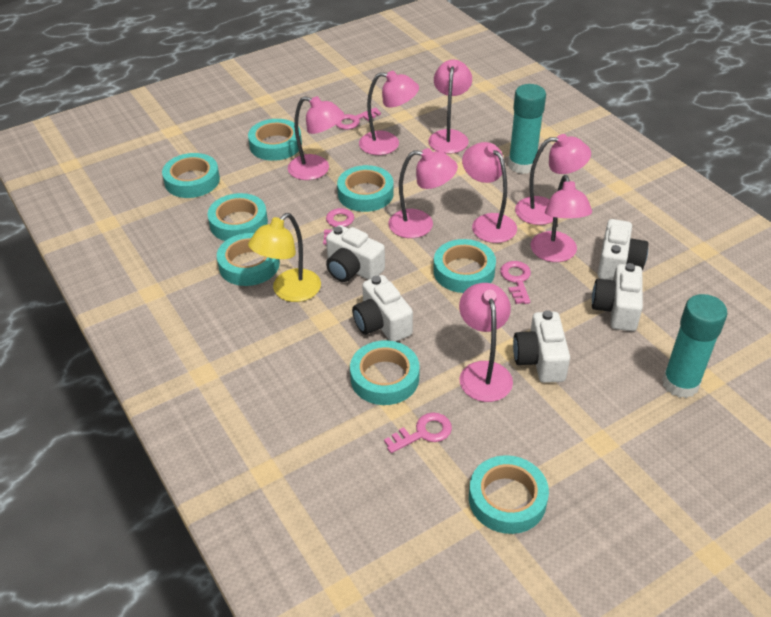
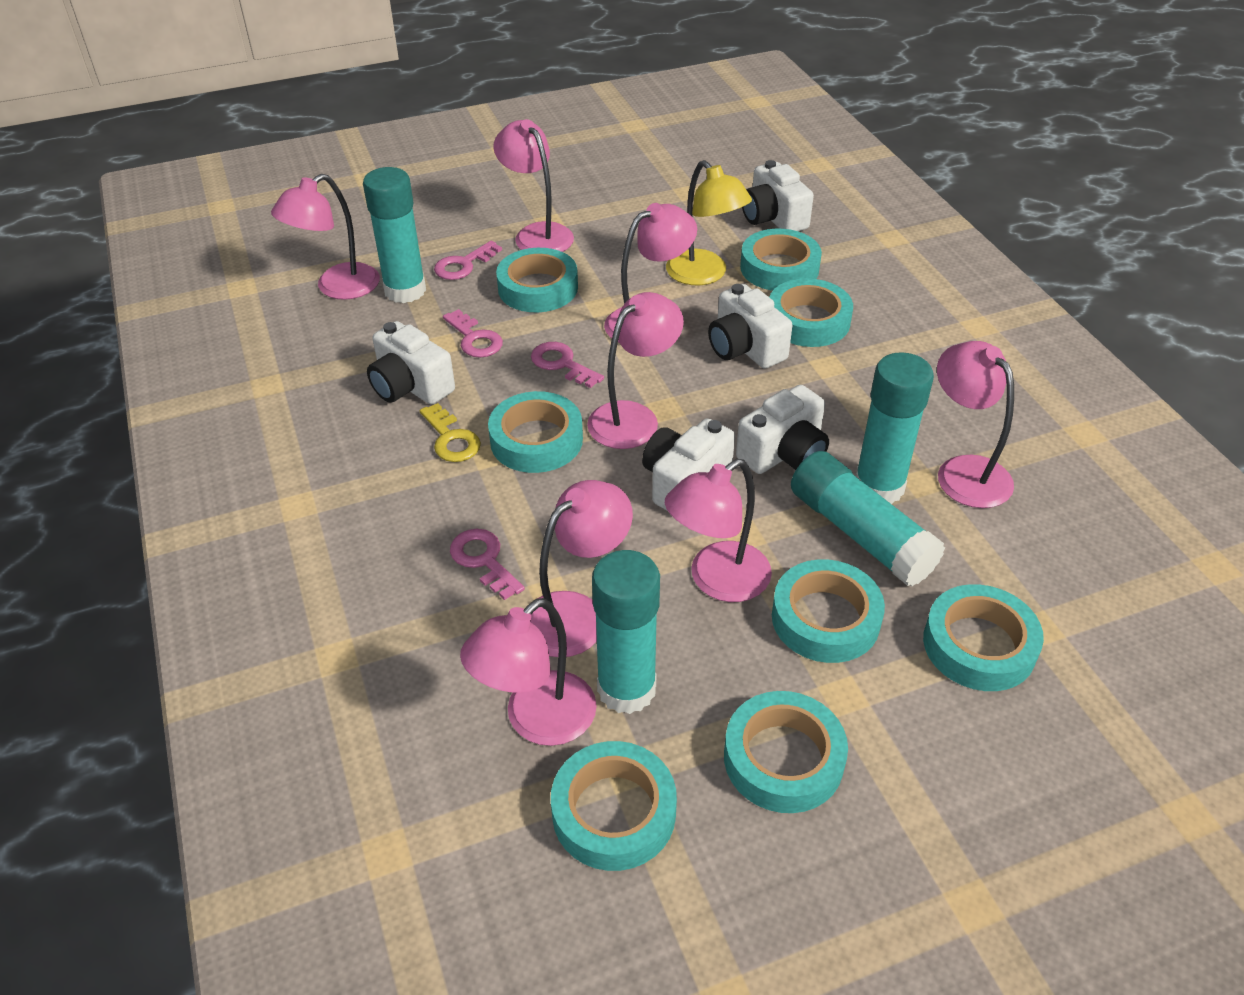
turquoise glue stick: [508,84,546,174] [662,294,728,398] = 2 -> [363,167,426,303] [592,550,660,714] [791,451,945,586] [856,352,934,504] = 4
yellow key: none = 0 -> [420,403,481,462] = 1

